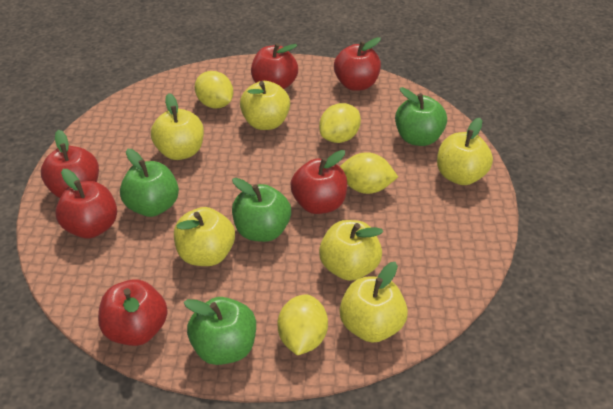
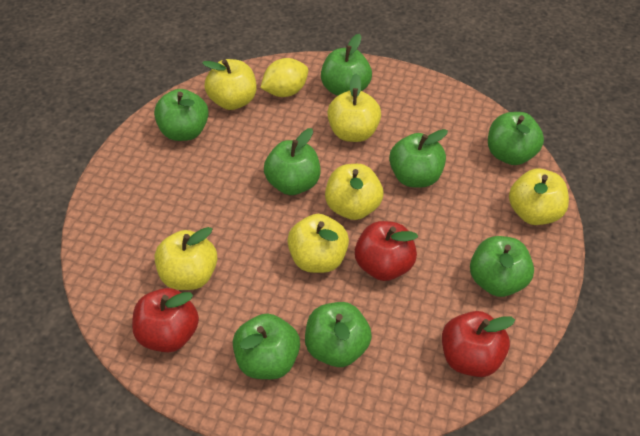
green apple: [120,149,179,217] [184,297,256,365] [232,178,291,242] [395,87,447,146] = 4 -> [154,89,209,141] [233,313,300,379] [264,128,321,195] [305,302,372,367] [321,34,372,96] [389,129,448,188] [470,236,534,297] [488,112,544,165] = 8
red apple: [41,130,99,198] [55,169,117,239] [98,279,168,346] [251,43,298,89] [290,150,347,214] [334,37,381,91] = 6 -> [132,288,199,352] [355,221,418,281] [442,311,515,377] = 3
yellow lemon: [195,71,233,108] [277,294,328,355] [319,103,361,143] [340,152,398,194] = 4 -> [260,58,308,97] = 1

